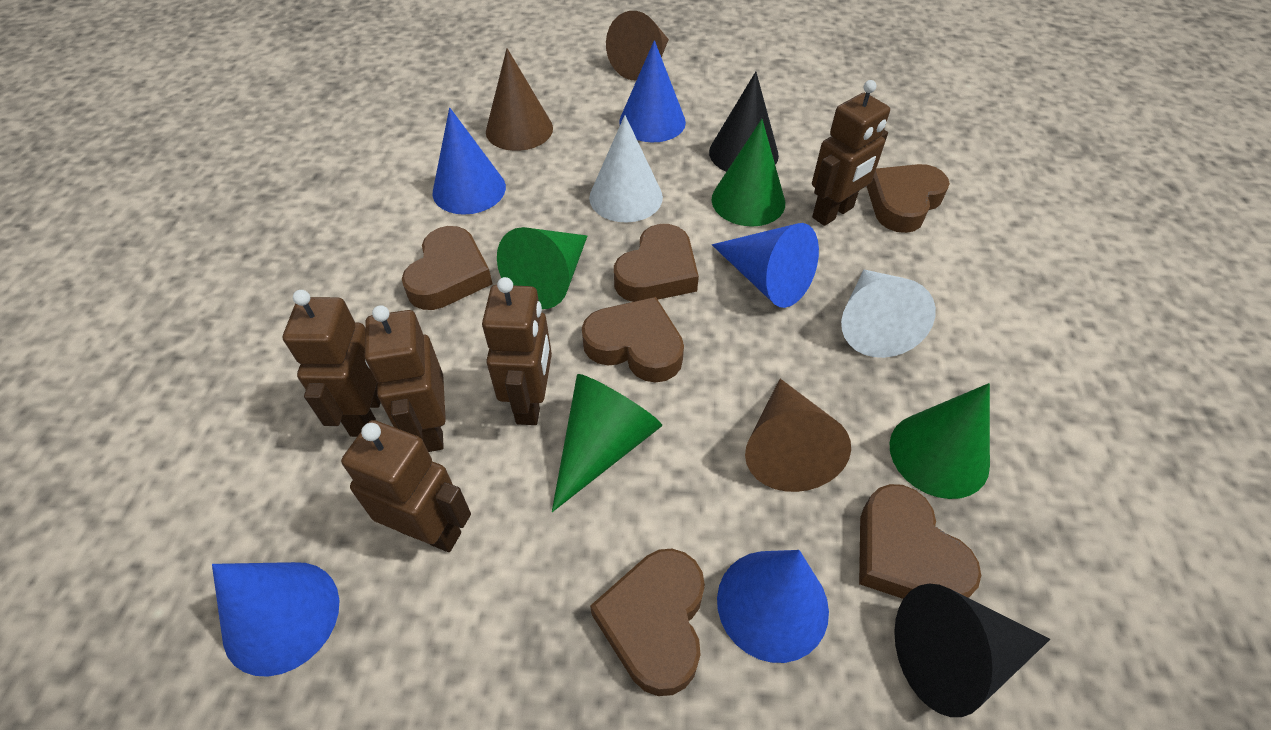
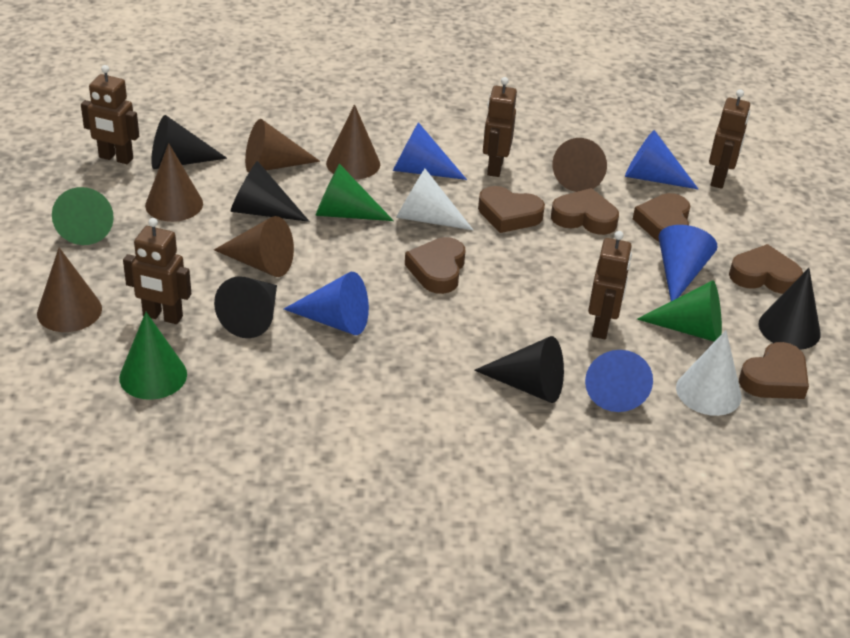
black cone: [709,72,779,172] [894,584,1050,717] = 2 -> [151,115,227,169] [214,276,277,338] [230,161,310,222] [474,336,564,403] [759,268,821,350] = 5
brown cone: [486,48,553,151] [606,11,669,80] [745,379,851,492] = 3 -> [37,248,102,332] [145,143,203,222] [214,216,294,277] [245,119,320,173] [326,104,380,179] [553,138,607,192] = 6

